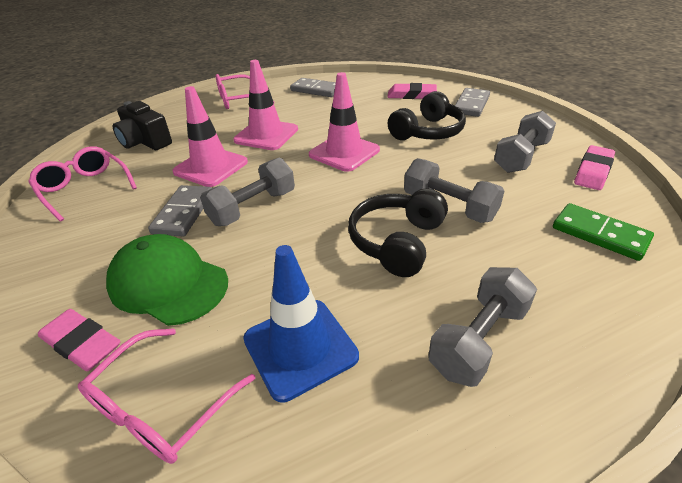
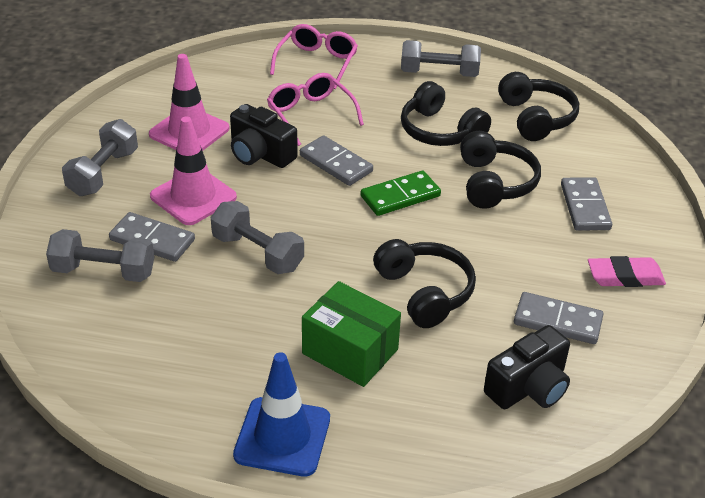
black camera: [113,101,172,150] = 1 -> [230,104,298,168] [484,325,570,409] = 2
black headphones: [348,188,448,277] [388,91,466,140] = 2 -> [373,239,476,328] [401,81,491,146] [460,131,541,209] [498,72,579,141] = 4
green box: none = 0 -> [302,281,401,387] = 1
green cap: [106,234,228,326] = 1 -> none = 0
grey domino: [148,185,212,236] [290,78,336,97] [455,88,490,117] = 3 -> [109,212,195,262] [300,135,373,186] [514,292,603,344] [561,177,612,231] = 4
pink eraser: [38,309,120,371] [387,83,437,99] [574,145,615,190] = 3 -> [588,256,666,287] = 1
pink glasses: [28,146,137,222] [78,329,256,464] [216,74,275,109] = 3 -> [267,73,364,146] [270,24,358,89] = 2
pink traffic cone: [172,86,248,187] [233,60,298,150] [309,72,380,172] = 3 -> [149,54,229,151] [150,116,237,225] = 2

